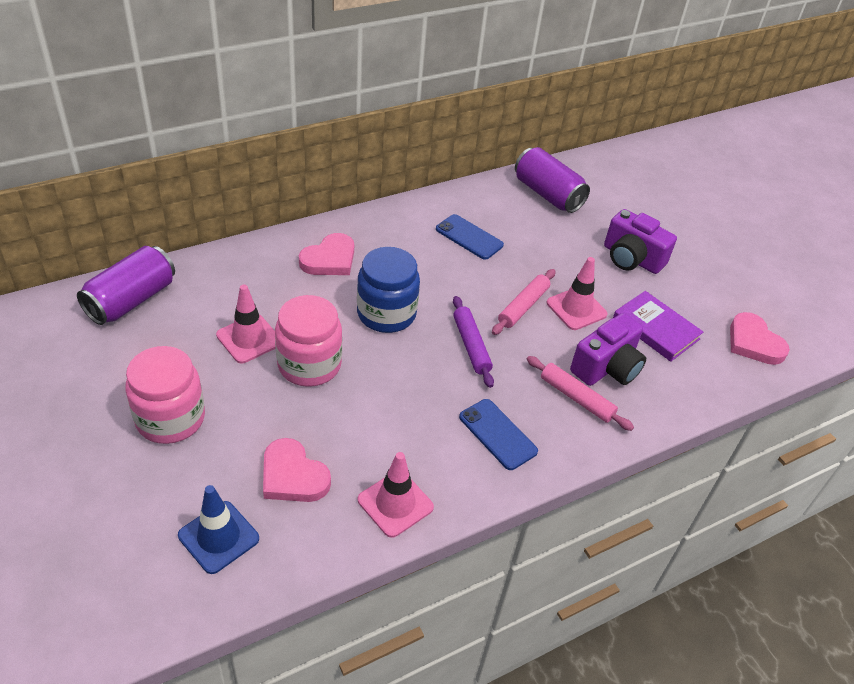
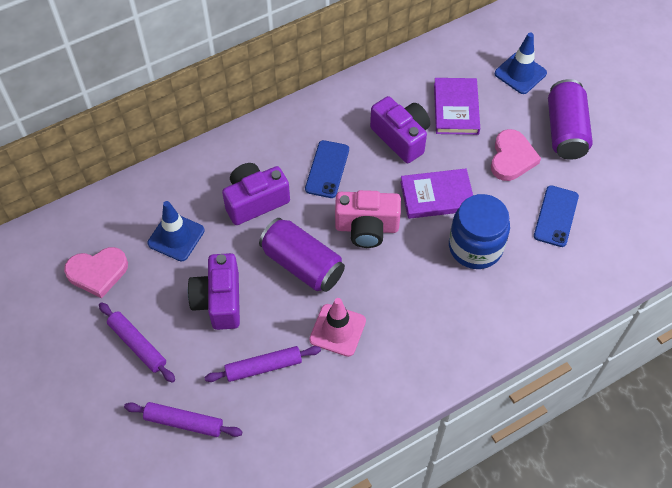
blue traffic cone: [178,485,259,574] = 1 -> [148,201,205,261] [495,33,547,94] = 2
pink camera: none = 0 -> [335,190,401,248] = 1
pink heart: [263,438,331,502] [299,233,354,275] [730,312,790,365] = 3 -> [64,247,128,298] [491,129,541,181] = 2
pink jar: [125,346,205,444] [275,295,342,387] = 2 -> none = 0
pink rolling pin: [492,269,556,335] [527,356,634,431] = 2 -> none = 0
pink traffic cone: [216,285,276,363] [358,452,434,538] [547,257,607,330] = 3 -> [309,298,366,357] = 1
purple book: [613,291,703,362] = 1 -> [400,169,473,219] [434,78,480,135] = 2
purple camera: [570,313,646,386] [604,209,677,274] = 2 -> [188,253,240,330] [222,163,290,225] [370,96,430,163] = 3
purple rolling pin: [453,296,494,388] = 1 -> [99,302,175,383] [124,402,242,437] [204,346,321,382] = 3

